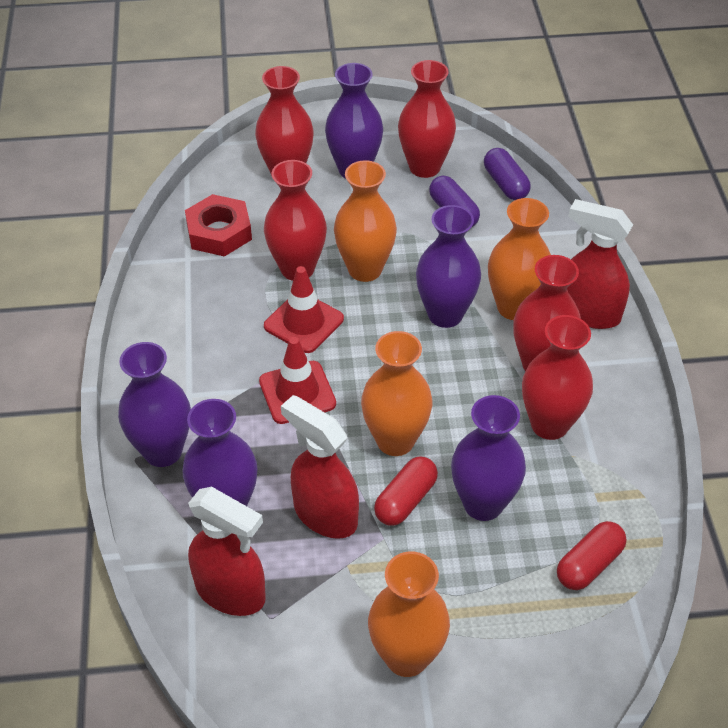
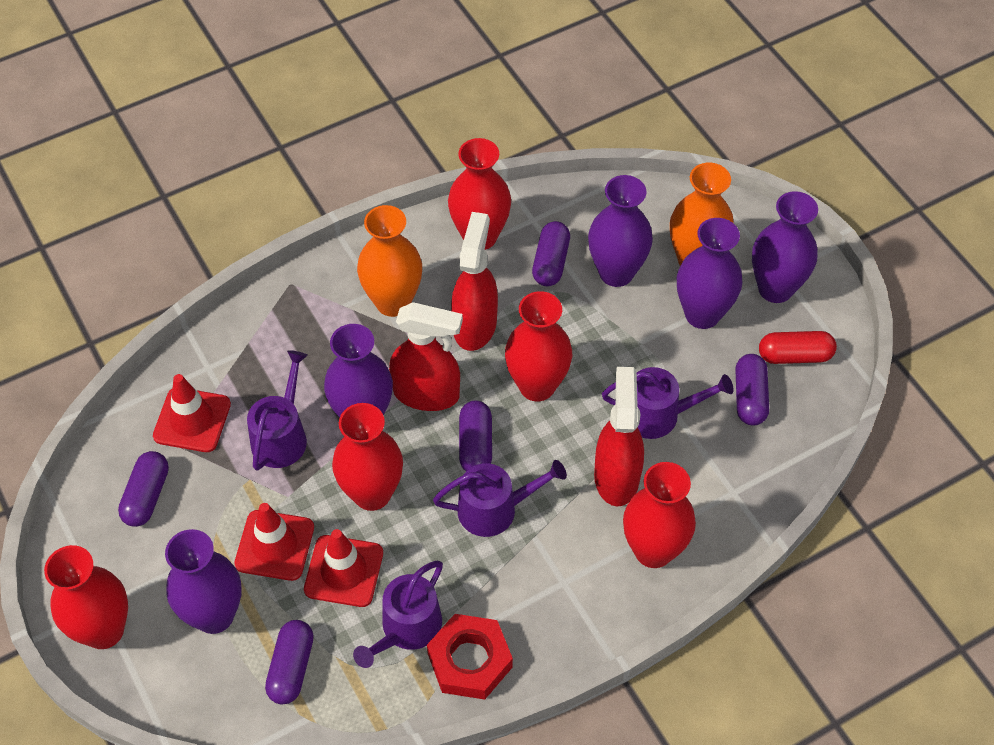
orange vase: [334,160,397,282] [361,331,432,456] [368,551,450,677] [488,198,551,320] = 4 -> [357,205,422,317] [670,163,734,266] = 2
purple capsule: [429,176,480,227] [484,148,531,200] = 2 -> [118,451,169,527] [265,620,314,704] [459,401,492,471] [532,221,570,286] [735,354,769,425] = 5
purple watering can: none = 0 -> [247,350,308,471] [353,561,443,668] [433,460,567,537] [602,367,734,439] = 4
red capsule: [374,456,438,526] [557,521,627,590] = 2 -> [759,331,837,364] = 1
red traffic cone: [259,337,336,424] [264,266,344,353] = 2 -> [153,374,231,452] [234,503,314,581] [304,529,383,607] = 3

